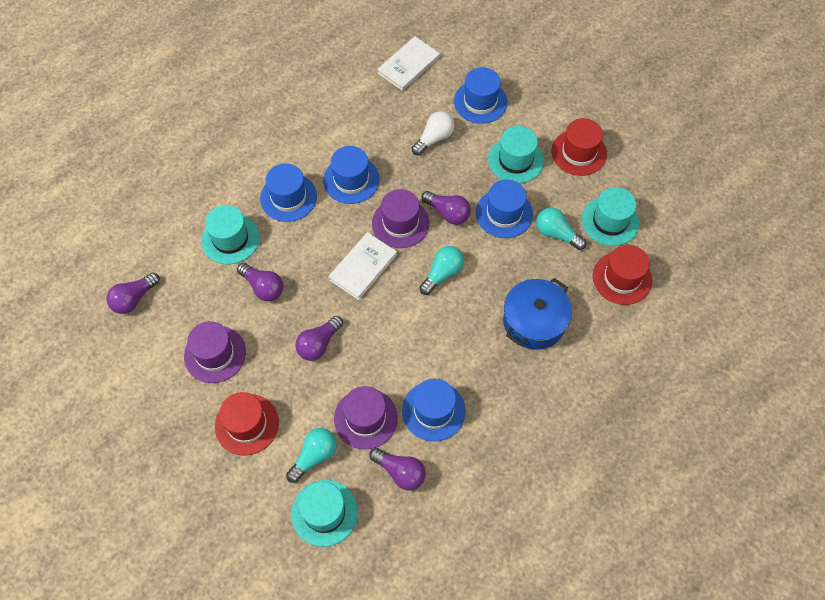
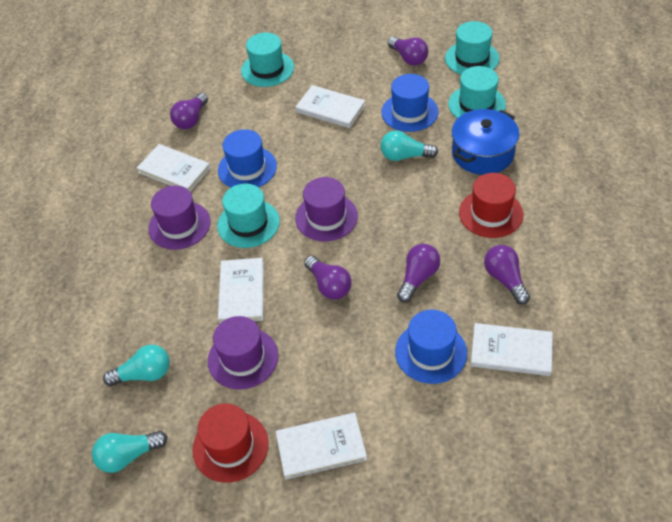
blue hat: [260,163,317,222] [323,146,380,204] [402,379,466,442] [454,67,508,124] [476,179,533,238] = 5 -> [218,129,277,188] [381,74,439,132] [395,310,467,384] = 3
red hat: [215,392,279,456] [552,118,607,176] [593,245,652,305] = 3 -> [192,403,269,483] [459,173,523,238] = 2
white book: [328,232,397,300] [377,36,440,91] = 2 -> [137,144,211,192] [218,258,264,323] [276,413,367,480] [295,85,366,128] [471,323,553,376] = 5
white light bulb: [412,111,455,156] = 1 -> none = 0

